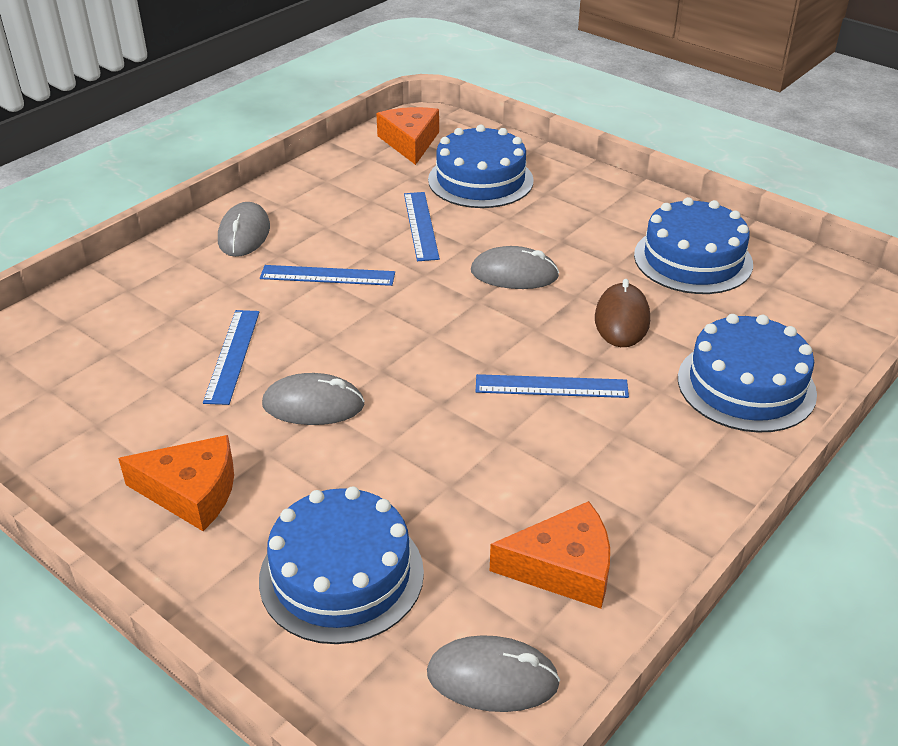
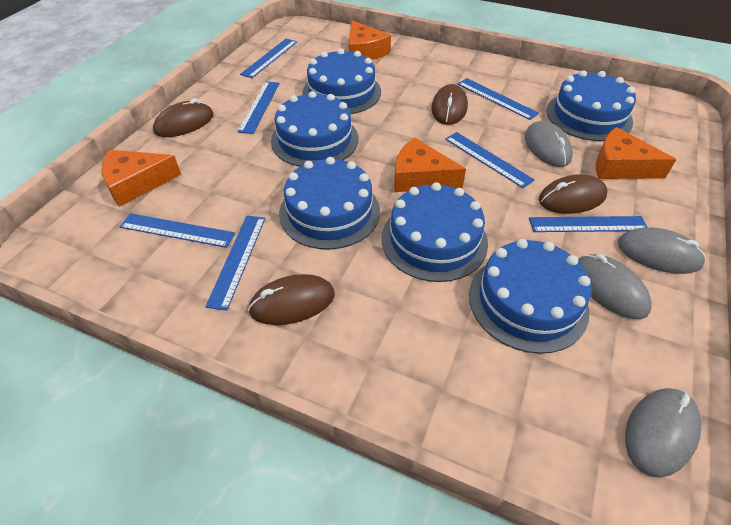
blue cake: [259,486,424,644] [428,125,534,208] [634,197,753,294] [678,314,817,432] = 4 -> [271,91,359,167] [279,157,380,250] [302,48,381,114] [381,182,488,282] [469,239,591,354] [546,70,636,141] = 6
blue ruler: [203,310,259,405] [260,265,395,286] [404,192,440,261] [476,374,629,398] = 4 -> [120,213,235,248] [205,216,265,311] [237,81,280,134] [240,39,297,78] [445,132,535,188] [458,78,539,120] [529,216,648,232] = 7
brown mouse: [595,279,650,347] = 1 -> [153,98,214,137] [248,274,335,325] [431,84,468,125] [539,174,607,214] = 4
orange cheese: [118,435,234,531] [376,107,439,165] [490,501,610,609] = 3 -> [102,150,181,207] [349,20,391,60] [394,138,466,192] [596,127,676,179] = 4

